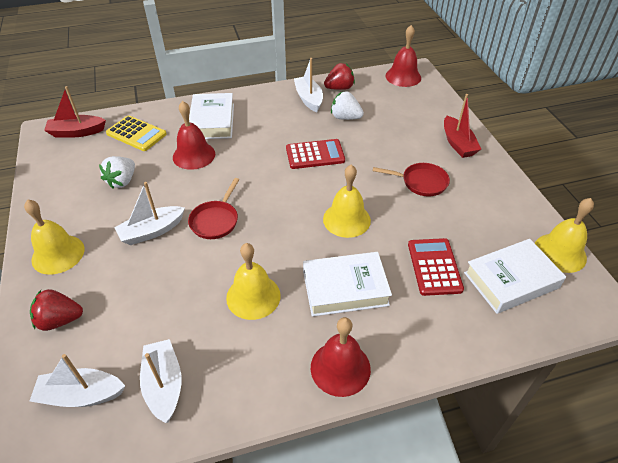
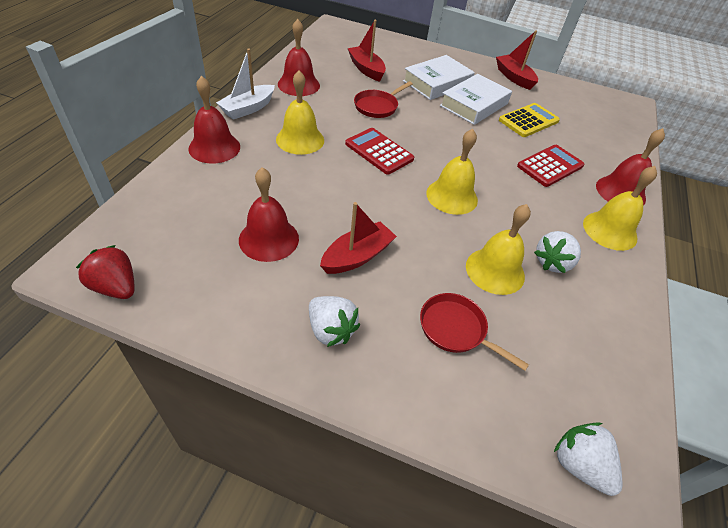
red bell: [173,101,215,170] [311,317,371,397] [385,25,421,87] = 3 -> [188,76,240,164] [239,167,299,262] [278,19,320,96] [596,128,665,206] = 4
red boat: [44,86,106,138] [444,94,481,158] = 2 -> [320,202,397,274] [347,20,386,82] [496,30,538,90] = 3
red strawberry: [30,289,83,331] [324,63,355,90] = 2 -> [76,245,135,299] = 1
white boat: [30,354,125,407] [114,182,185,245] [140,339,182,423] [294,58,323,112] = 4 -> [216,49,275,120] = 1
white book: [189,93,234,139] [303,252,392,317] [464,239,566,314] = 3 -> [403,55,475,100] [440,74,512,125] = 2
white strawberry: [99,156,135,189] [331,91,364,120] = 2 -> [309,296,360,347] [534,231,581,273] [554,422,622,496] = 3

